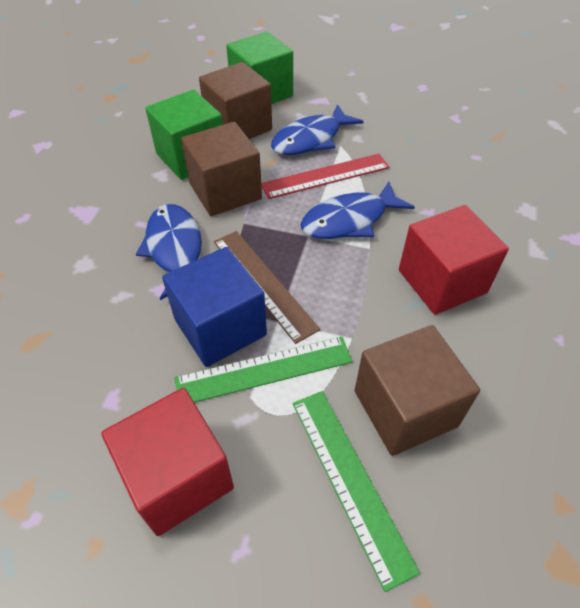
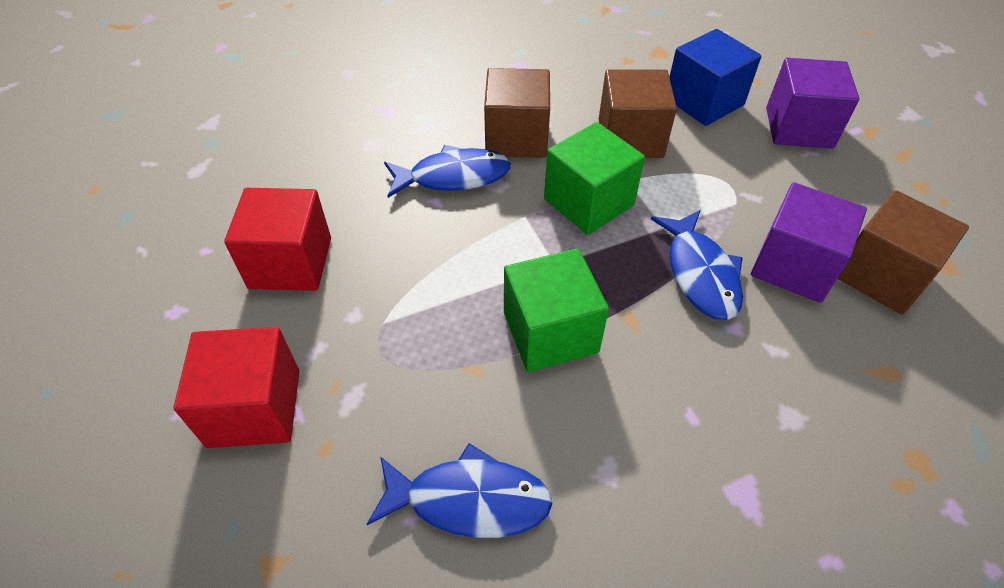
brown ruler: [214,231,320,344] = 1 -> none = 0
green ruler: [175,336,353,403] [293,391,420,592] = 2 -> none = 0
purple cube: none = 0 -> [751,182,867,303] [766,58,859,149] = 2
red ruler: [261,154,390,199] = 1 -> none = 0

